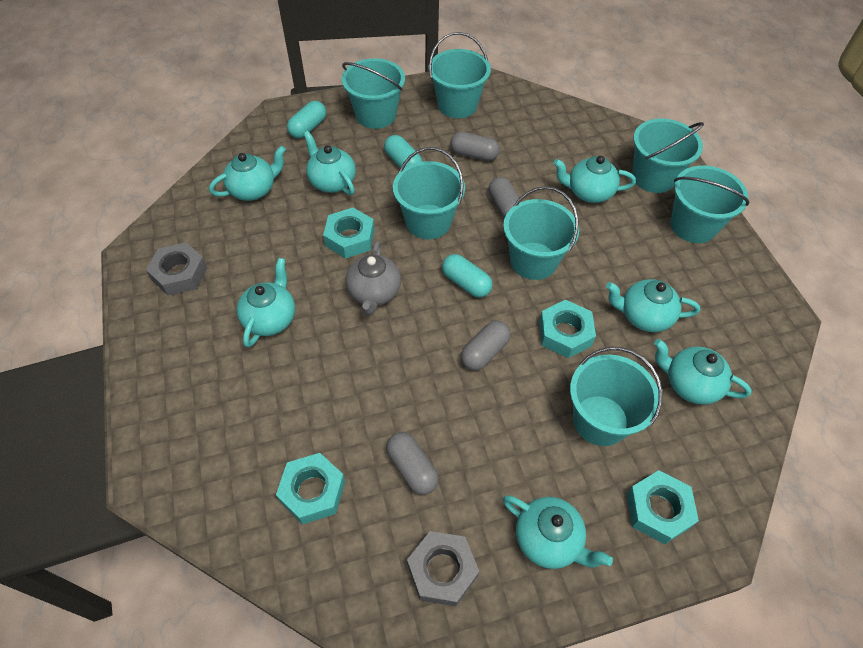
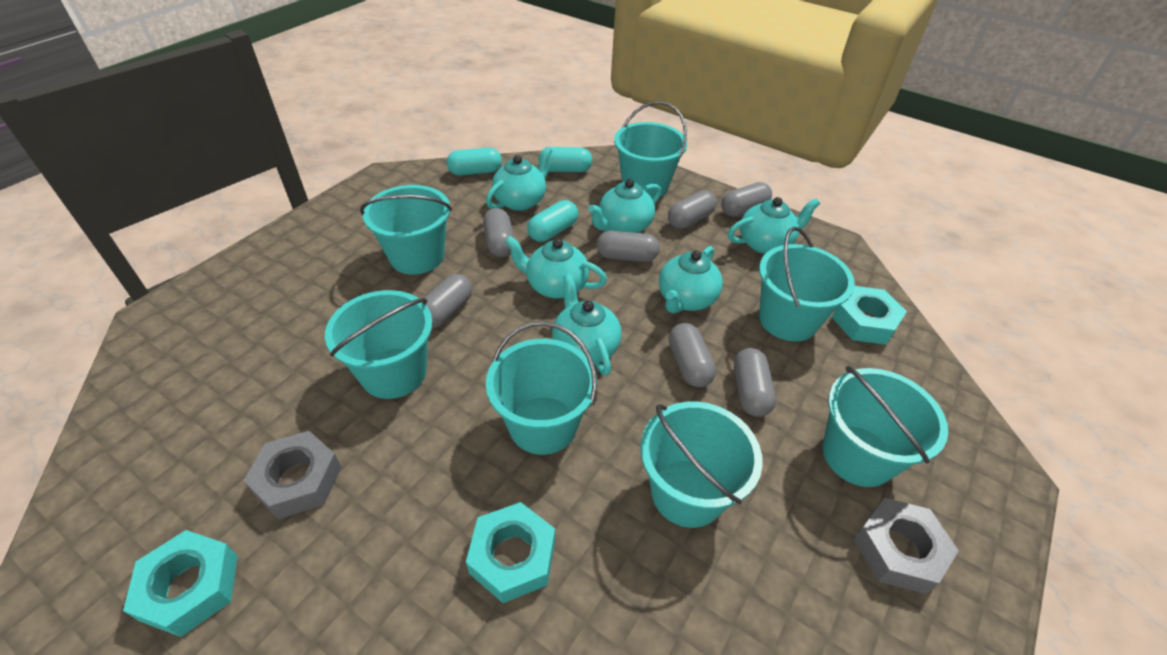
grey capsule: [386,432,439,495] [450,132,500,161] [461,321,510,371] [489,177,522,219] = 4 -> [424,274,472,328] [483,208,515,257] [597,231,660,262] [668,190,717,229] [669,323,716,387] [721,182,772,217] [734,348,776,417] = 7
grey teapot: [346,241,401,315] = 1 -> none = 0
turquoise nut: [276,453,345,524] [323,208,375,259] [539,299,596,358] [627,470,699,544] = 4 -> [123,530,238,637] [466,502,555,603] [832,286,907,345] = 3
turquoise teapot: [209,146,286,201] [237,258,295,348] [303,131,356,195] [503,495,613,569] [553,156,636,203] [606,279,700,332] [654,339,752,405] = 7 -> [486,147,552,211] [505,236,607,299] [552,274,621,376] [588,179,661,233] [659,246,723,313] [728,197,820,254] = 6

